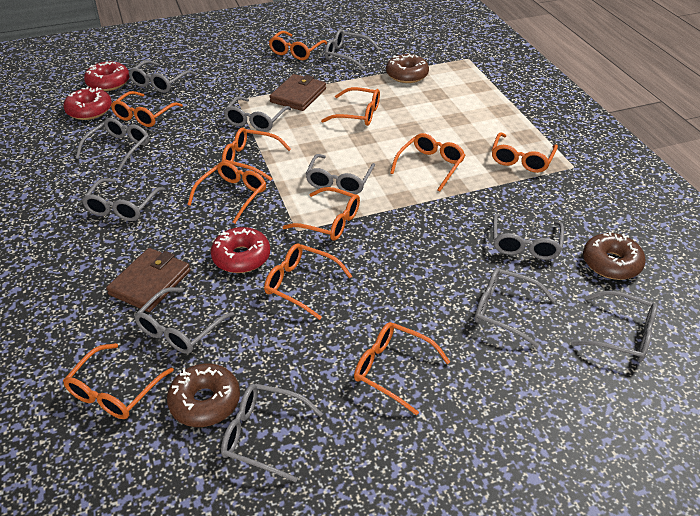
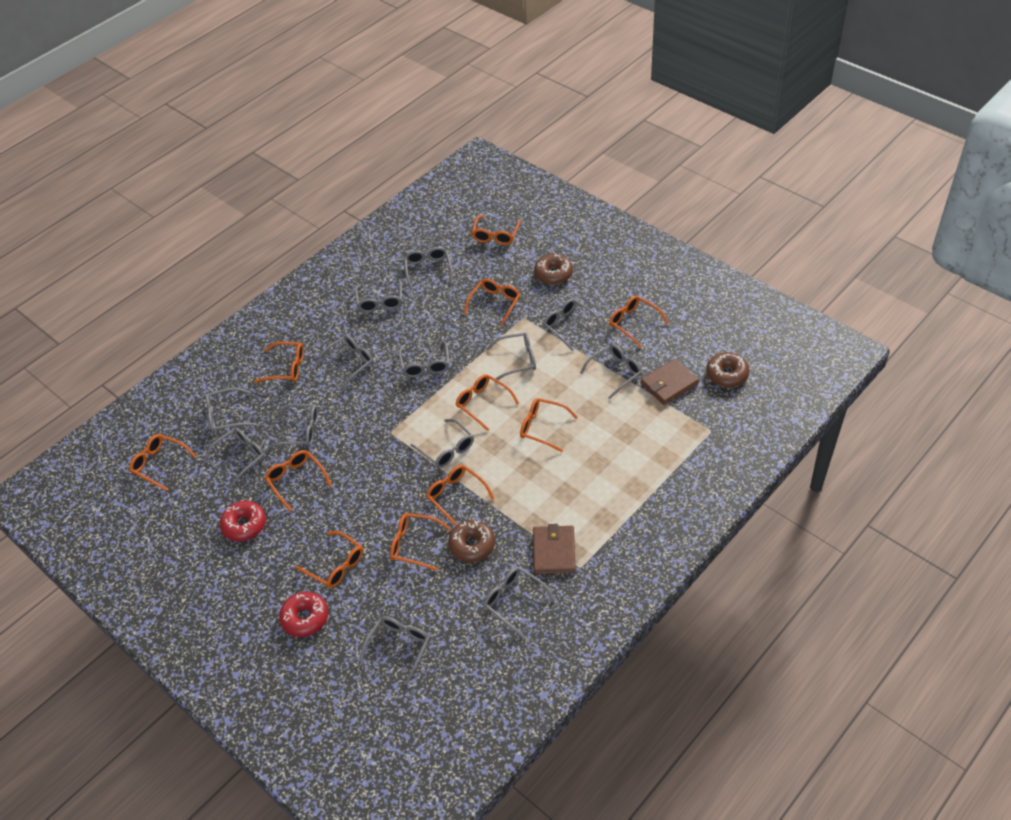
grey glasses: [76,118,149,172] [82,178,165,221] [129,60,196,93] [134,287,234,354] [221,383,323,482] [223,96,291,132] [306,154,375,194] [325,29,380,70] [475,268,555,348] [493,214,564,260] [571,291,658,362] = 11 -> [203,428,265,487] [205,387,257,433] [268,403,318,448] [315,335,374,389] [355,279,402,312] [359,616,430,685] [398,341,449,377] [404,247,452,290] [410,419,474,468] [484,567,556,637] [486,332,536,380] [543,299,603,351] [580,344,642,399] = 13
red donut: [63,87,112,120] [84,61,130,91] [211,227,270,273] = 3 -> [220,501,266,541] [279,592,328,637] = 2

